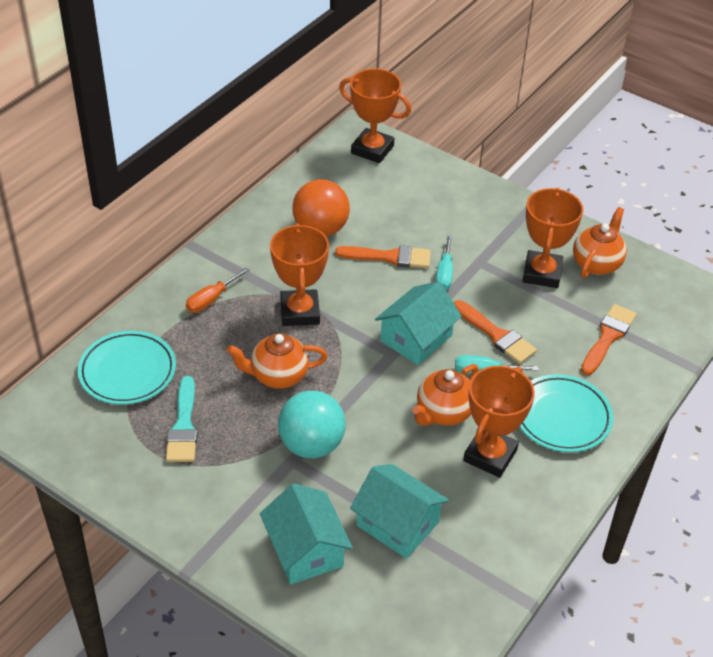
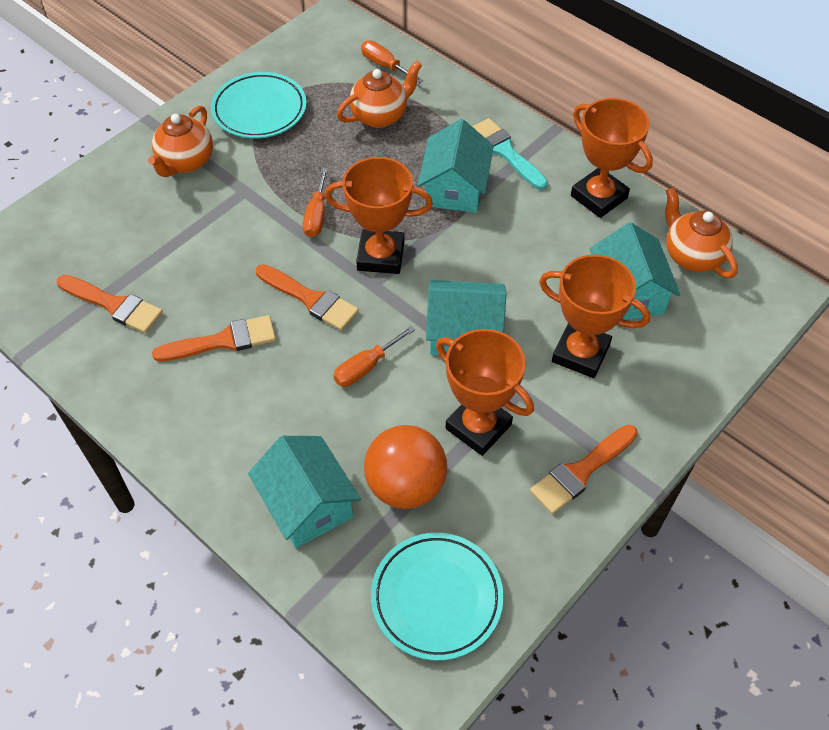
orange brush: [335,245,431,268] [454,300,537,364] [581,304,637,375] = 3 -> [57,275,163,333] [152,315,276,361] [256,264,359,331] [530,425,638,514] = 4
orange screwdriver: [186,268,249,313] = 1 -> [303,167,328,237] [334,326,416,387] [361,41,423,83] = 3
turquoise ball: [278,391,346,458] = 1 -> none = 0
turquoise house: [260,483,353,584] [350,464,449,559] [375,281,462,365] = 3 -> [248,436,361,548] [418,119,494,213] [426,280,506,355] [590,222,680,320] = 4
turquoise screwdriver: [436,234,453,290] [455,355,539,374] = 2 -> none = 0

